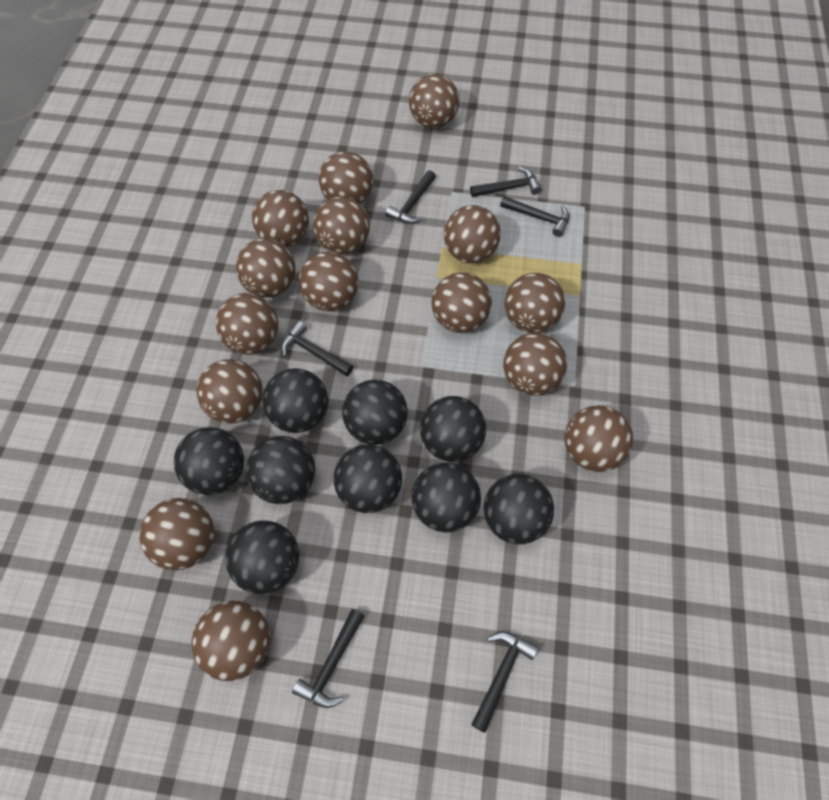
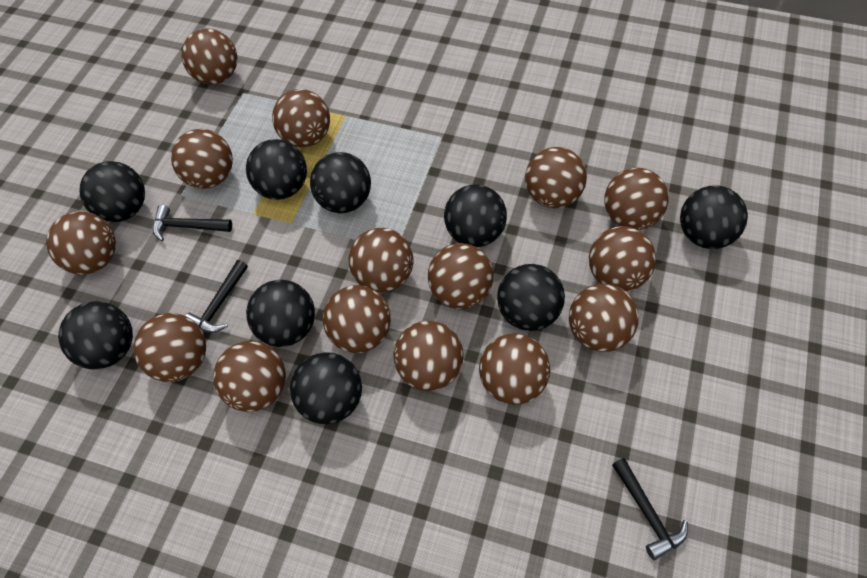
black hammer: [281,321,353,376] [292,609,364,708] [385,170,436,224] [470,167,542,197] [471,632,539,733] [500,196,570,237] = 6 -> [153,205,232,241] [185,260,248,332] [612,458,688,560] = 3

